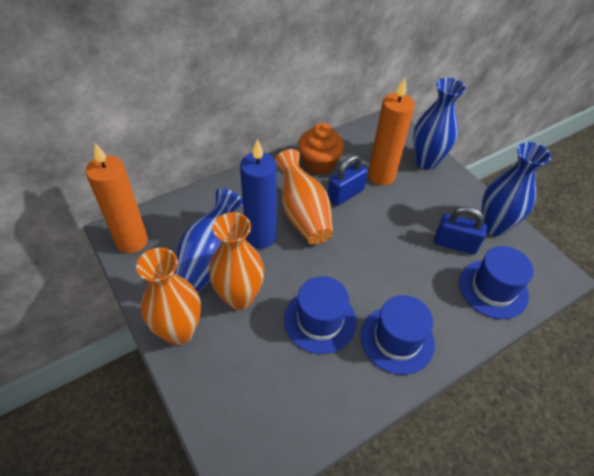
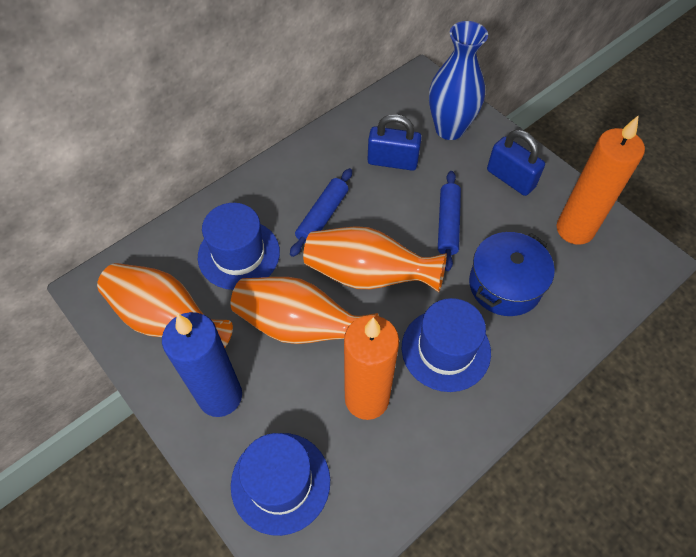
blue pot: none = 0 -> [469,232,555,316] = 1
blue rolling pin: none = 0 -> [290,168,352,257] [438,171,461,271] = 2
blue vase: [174,189,243,293] [413,78,466,170] [482,142,551,236] = 3 -> [429,21,488,140] = 1
orange cupcake: [298,123,344,175] = 1 -> none = 0

